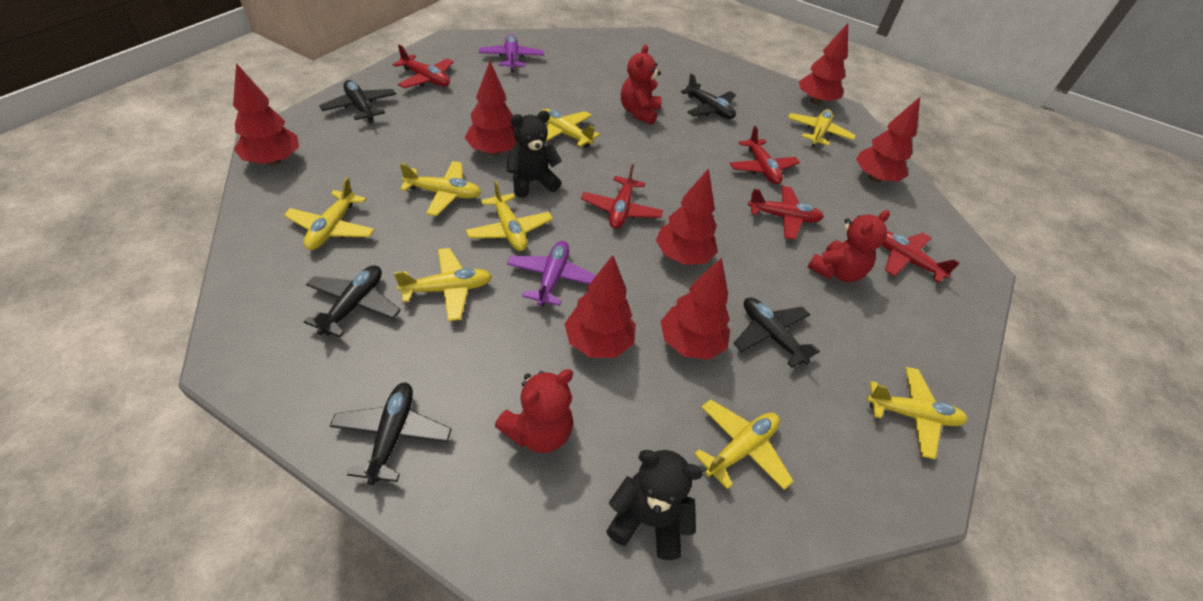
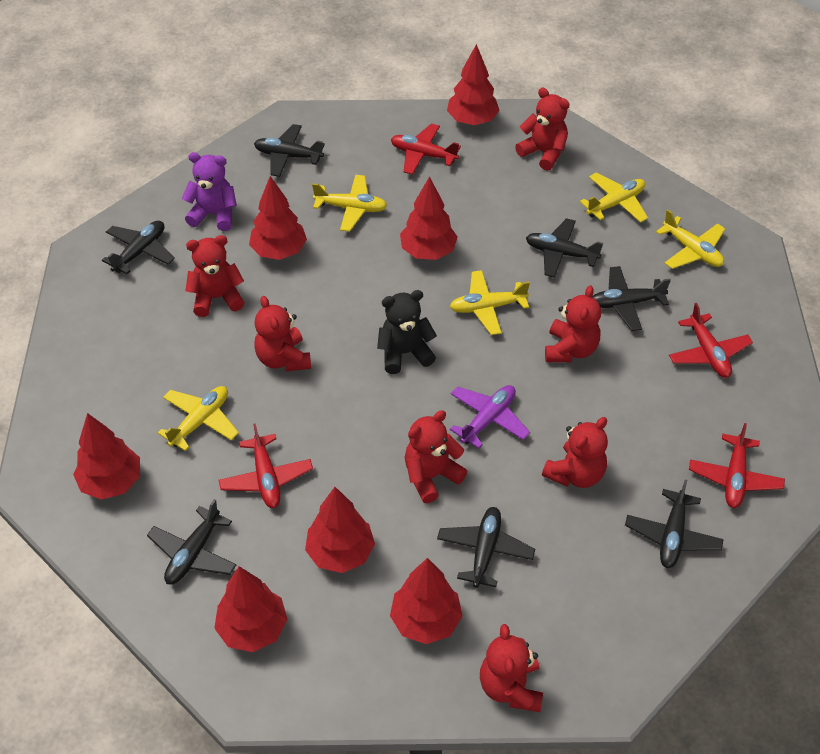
black plane: [304,265,401,337] [319,80,396,123] [330,383,452,485] [681,73,736,119] [733,297,820,368] = 5 -> [102,221,175,274] [147,499,236,585] [254,124,325,177] [437,507,535,588] [526,218,603,278] [592,266,671,331] [625,479,724,568] = 7
black teddy bear: [507,111,562,198] [606,450,703,560] = 2 -> [377,290,437,374] = 1
purple plane: [479,35,544,72] [507,241,596,306] = 2 -> [450,385,530,448] = 1
purple teddy bear: none = 0 -> [182,152,237,231] = 1
red plane: [393,44,454,88] [581,164,663,229] [730,126,800,184] [748,186,824,240] [882,231,960,283] = 5 -> [219,423,313,508] [391,123,461,175] [669,303,753,378] [689,423,785,508] = 4
red teddy bear: [495,369,573,453] [621,44,662,125] [807,210,890,282] = 3 -> [186,235,244,317] [254,296,311,372] [405,410,467,503] [480,624,543,712] [515,88,570,171] [542,417,608,488] [545,285,601,362] = 7
yellow plane: [284,177,375,250] [394,248,492,321] [400,161,482,216] [465,181,553,251] [542,109,600,148] [694,399,793,490] [788,109,856,147] [867,367,967,459] = 8 -> [158,386,239,451] [312,175,387,232] [450,270,530,335] [580,172,648,223] [656,209,725,269] = 5

